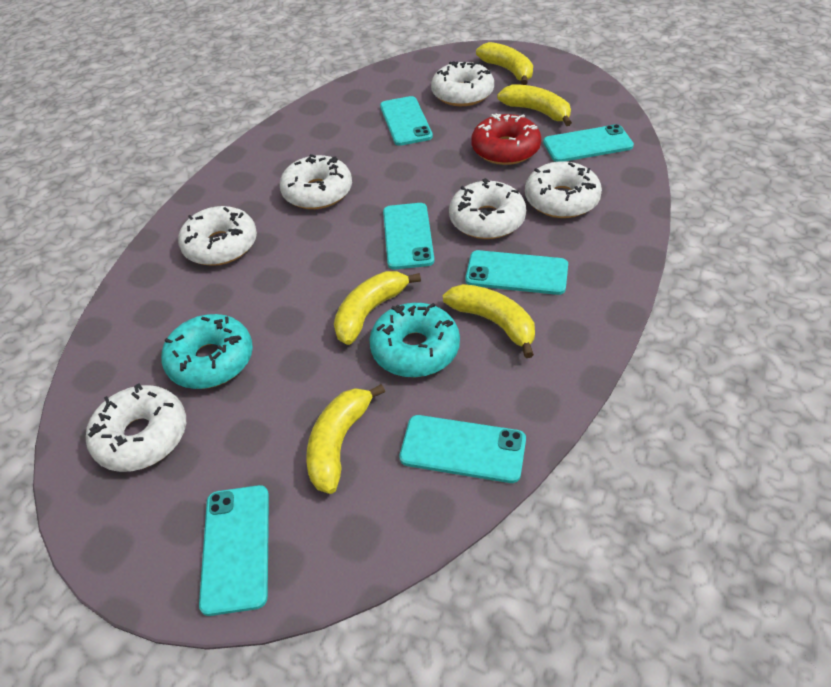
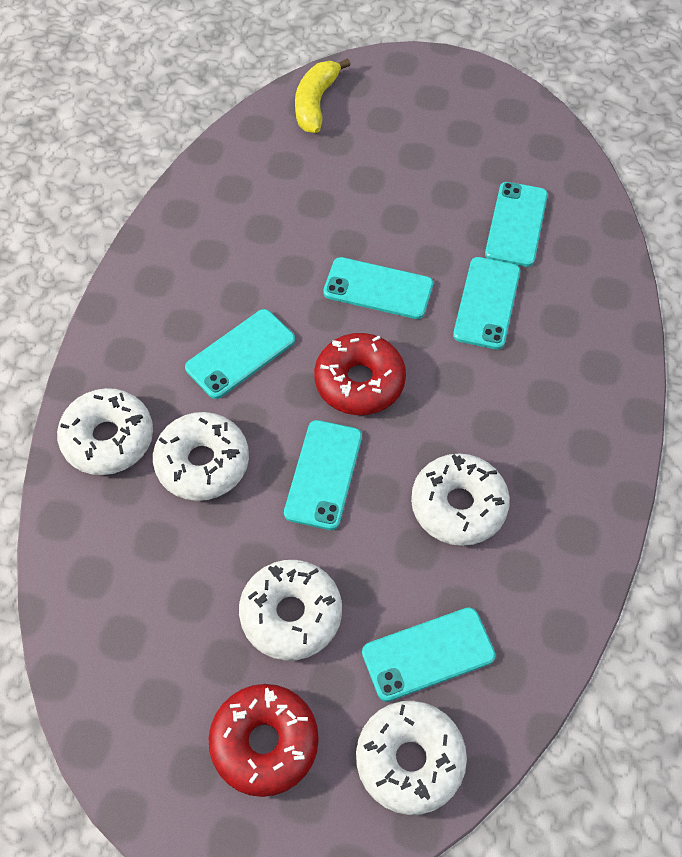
red donut: [471,114,541,165] = 1 -> [209,684,319,797] [314,333,406,415] = 2
turquoise donut: [161,314,253,389] [369,303,460,377] = 2 -> none = 0
white donut: [86,383,186,472] [178,206,257,266] [280,154,352,209] [431,61,494,106] [449,178,526,239] [525,161,602,218] = 6 -> [57,388,153,475] [153,412,249,501] [239,560,342,660] [356,701,467,815] [411,454,510,546] = 5
yellow banana: [306,384,385,494] [334,271,421,345] [443,284,535,358] [476,42,533,85] [497,84,572,126] = 5 -> [295,58,351,133] = 1

